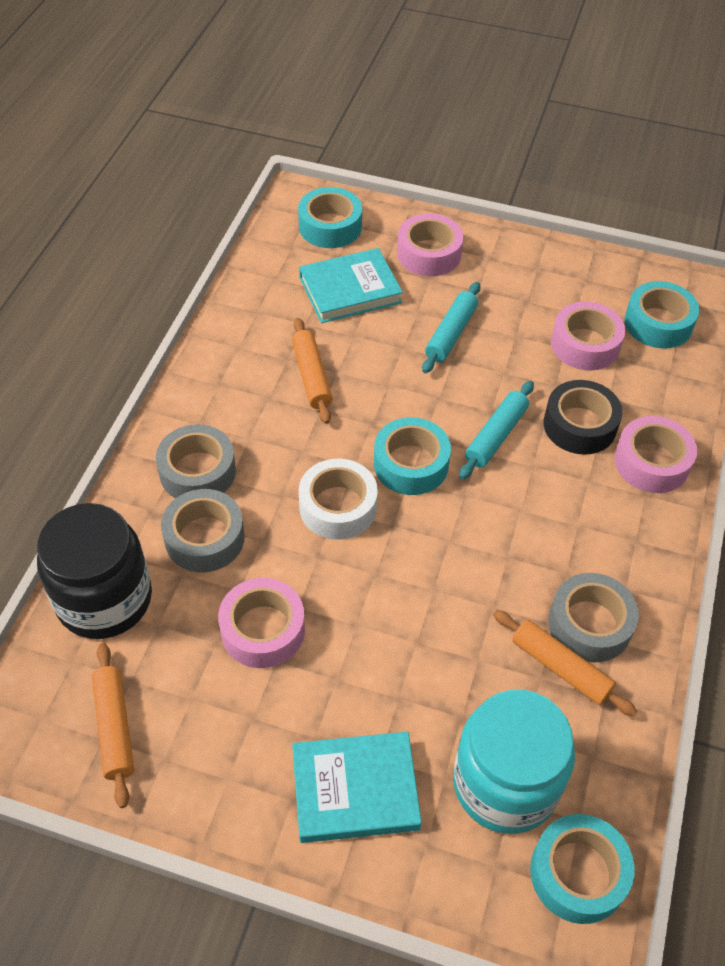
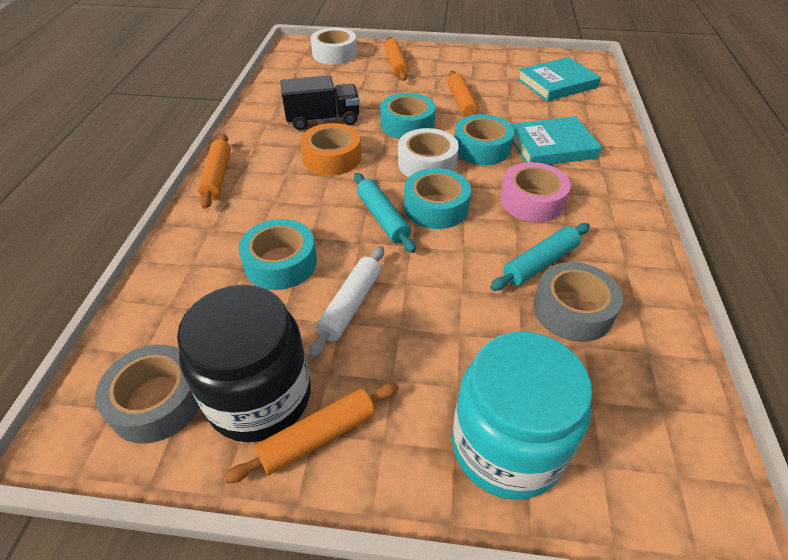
black tape: [544,380,622,455] = 1 -> none = 0
black truck: none = 0 -> [280,75,360,130] = 1
grey tape: [156,424,236,499] [161,489,245,572] [548,573,639,663] = 3 -> [95,345,200,444] [533,262,623,342] = 2
orange rolling pin: [92,643,134,808] [292,318,333,424] [493,610,637,717] = 3 -> [198,134,231,209] [224,383,399,484] [384,37,409,81] [448,70,479,117] = 4
orange tape: none = 0 -> [300,123,361,176] = 1
pink tape: [218,578,305,668] [397,214,463,276] [551,302,625,371] [614,416,697,493] = 4 -> [500,162,571,222] = 1
white rolling pin: none = 0 -> [309,246,384,358] = 1
white tape: [299,459,378,540] = 1 -> [311,28,357,64] [398,128,459,177] = 2

